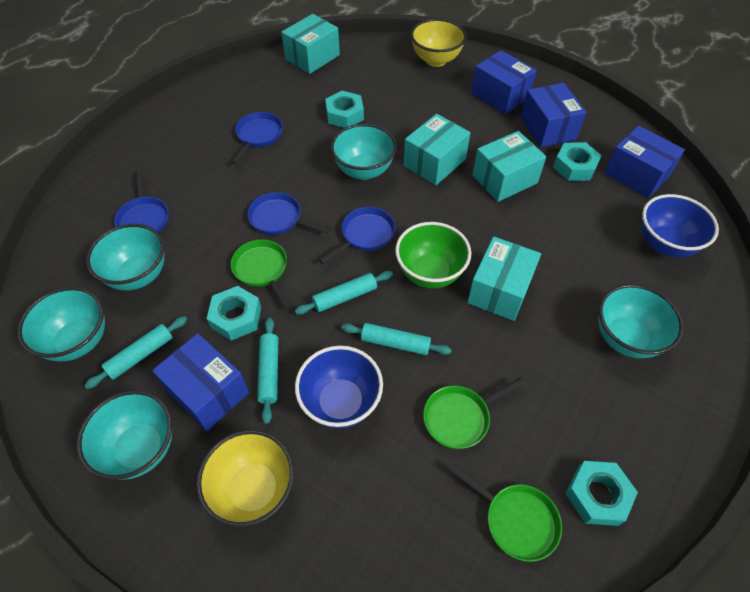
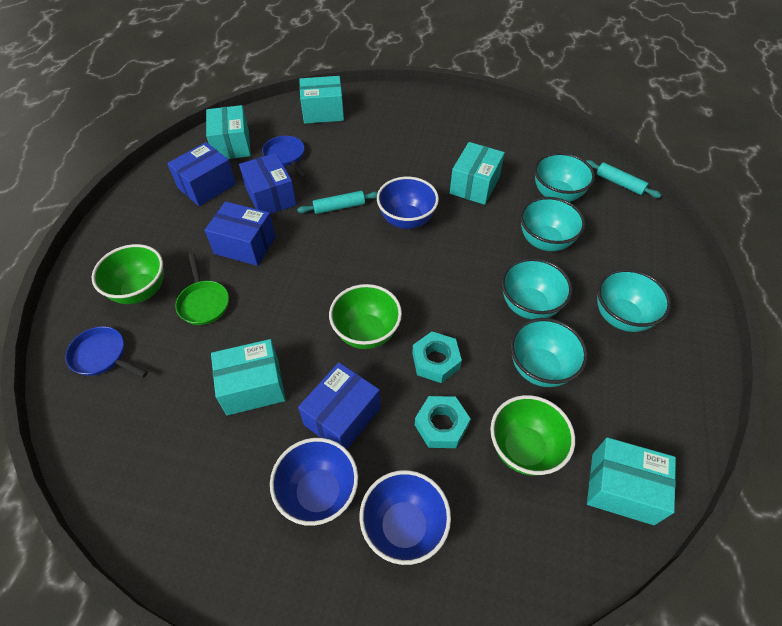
blue bowl: [295,346,383,428] [641,194,719,257] = 2 -> [270,438,358,526] [360,470,451,565] [377,177,439,229] = 3
blue pan: [114,169,169,233] [231,112,283,164] [247,192,331,235] [319,207,395,264] = 4 -> [65,326,148,377] [262,136,308,178] = 2
green bowl: [395,222,471,288] = 1 -> [92,244,164,304] [329,284,402,349] [490,395,575,476] = 3
green pan: [231,239,292,309] [423,377,525,449] [449,464,562,562] = 3 -> [175,253,229,325] = 1
turquoise box: [281,14,340,74] [404,114,470,185] [467,237,541,321] [472,131,546,202] = 4 -> [206,105,251,159] [211,339,286,416] [299,76,344,124] [450,142,505,205] [587,437,676,525] = 5
turquoise nut: [207,286,261,341] [325,91,364,128] [553,142,602,181] [565,461,638,526] = 4 -> [412,332,462,383] [415,396,471,448] = 2
turquoise rolling pin: [84,316,187,389] [257,318,278,424] [295,271,393,315] [341,323,452,355] = 4 -> [297,191,378,214] [586,160,661,198] = 2
yellow bowl: [197,430,294,527] [411,19,467,67] = 2 -> none = 0

